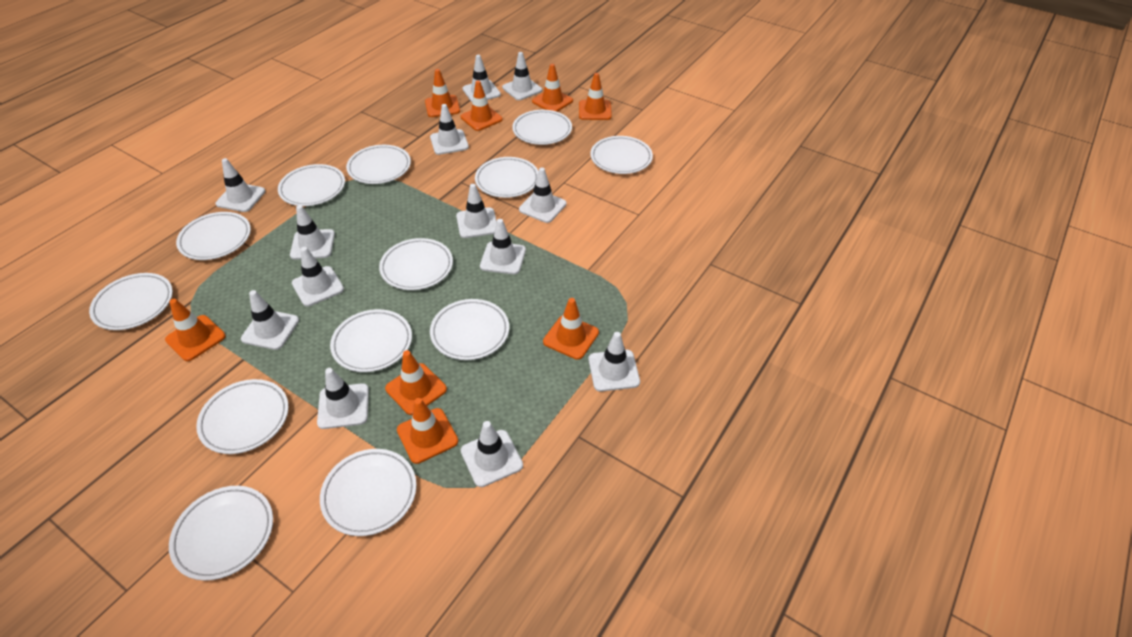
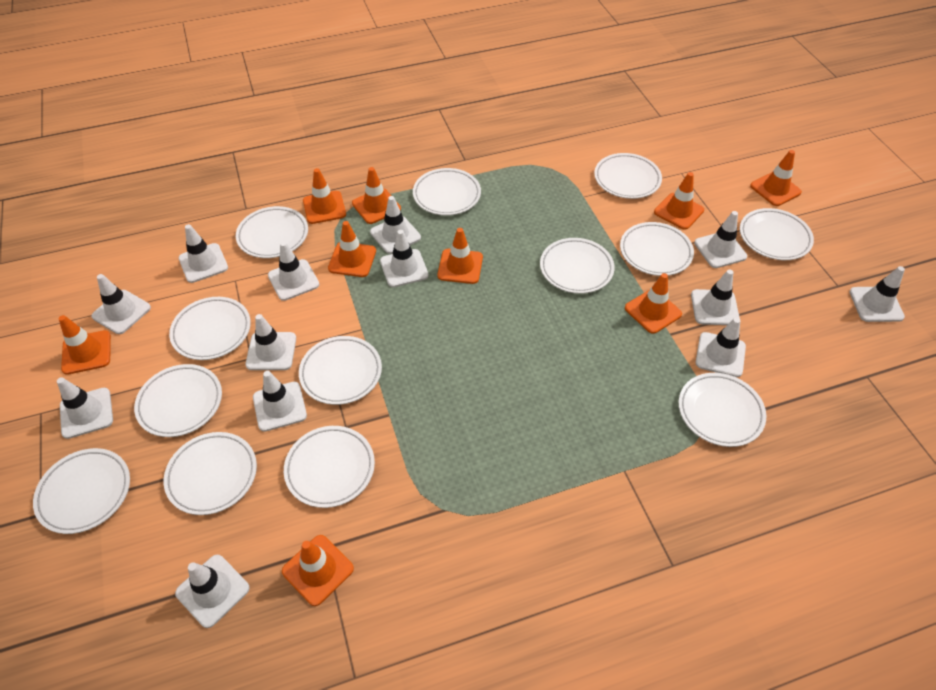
orange traffic cone: [165,299,226,361] [385,350,447,415] [397,398,458,464] [425,69,460,117] [461,80,503,131] [532,64,573,112] [543,298,599,360] [579,73,612,120] = 8 -> [59,315,111,375] [282,535,354,606] [303,168,346,224] [328,221,376,277] [352,167,401,224] [437,228,483,284] [625,273,682,334] [654,172,704,230] [750,150,802,206] = 9

